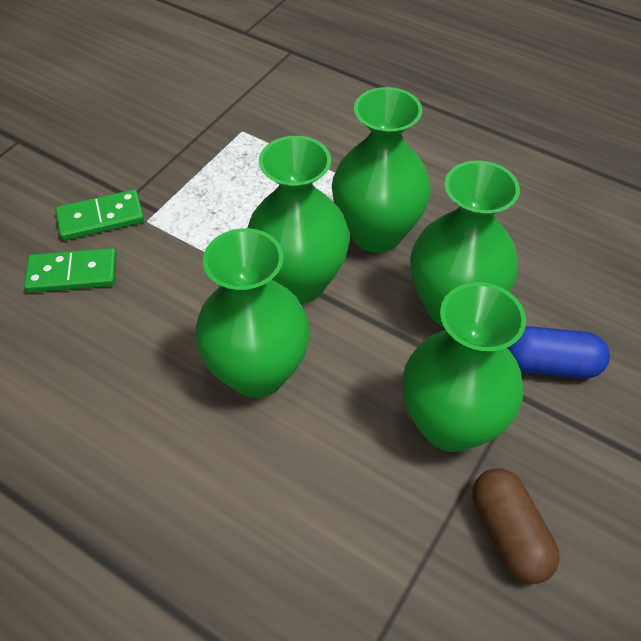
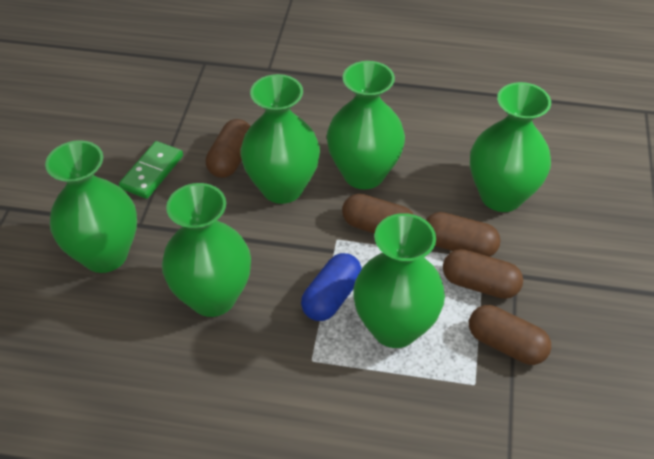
brown capsule: [473,468,560,584] = 1 -> [206,119,251,178] [342,194,414,234] [426,212,500,257] [443,249,523,299] [469,305,551,365] = 5
green domino: [24,248,117,293] [55,190,144,240] = 2 -> [119,141,183,199] = 1
green vase: [195,228,310,398] [248,136,350,303] [332,87,431,253] [402,282,526,452] [410,160,520,327] = 5 -> [45,140,137,273] [162,183,251,317] [240,74,320,204] [327,61,405,189] [353,213,445,348] [470,82,551,212] = 6

